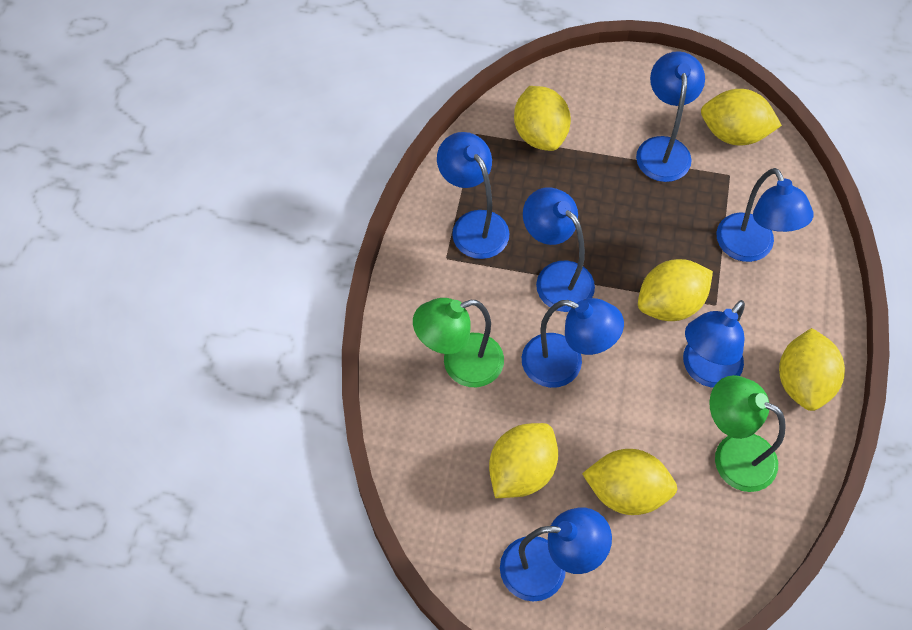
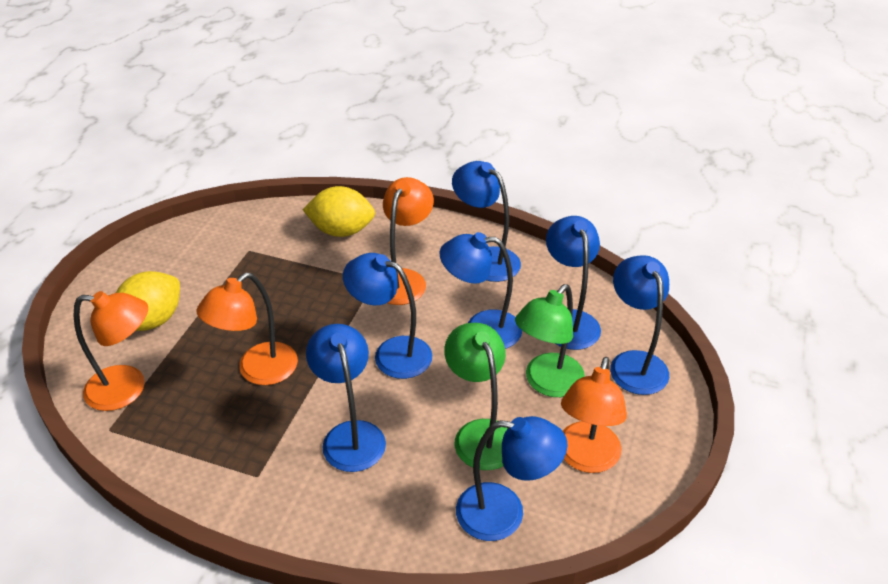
orange lamp: none = 0 -> [74,291,148,411] [196,273,298,385] [383,177,434,305] [561,357,627,473] = 4
yellow lemon: [489,423,558,498] [514,86,571,151] [582,449,677,515] [638,259,713,321] [701,89,782,145] [779,328,845,411] = 6 -> [116,271,180,331] [303,186,375,237] = 2

